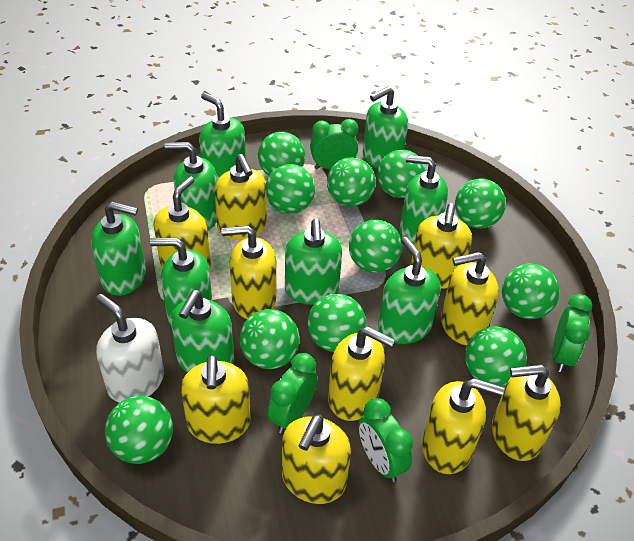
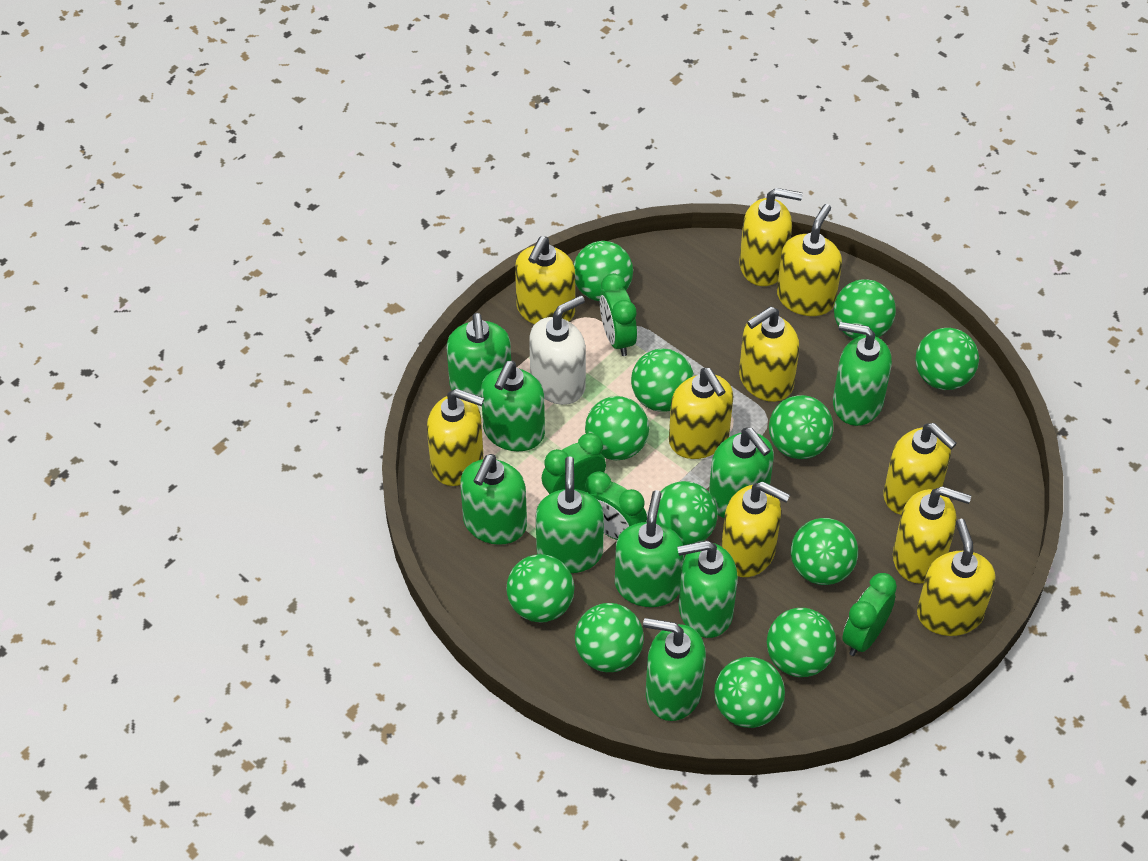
green ball: [105,396,173,464] [240,309,300,369] [258,132,305,176] [266,164,315,214] [307,294,366,352] [327,157,376,207] [349,220,402,273] [377,149,425,198] [455,179,506,229] [465,326,527,387] [502,264,560,319] = 11 -> [506,554,575,623] [574,241,633,301] [575,603,644,672] [585,396,649,460] [631,349,694,412] [656,481,717,545] [714,657,785,728] [767,608,837,677] [769,395,834,459] [791,518,858,585] [834,279,896,339] [915,328,979,390] = 12

